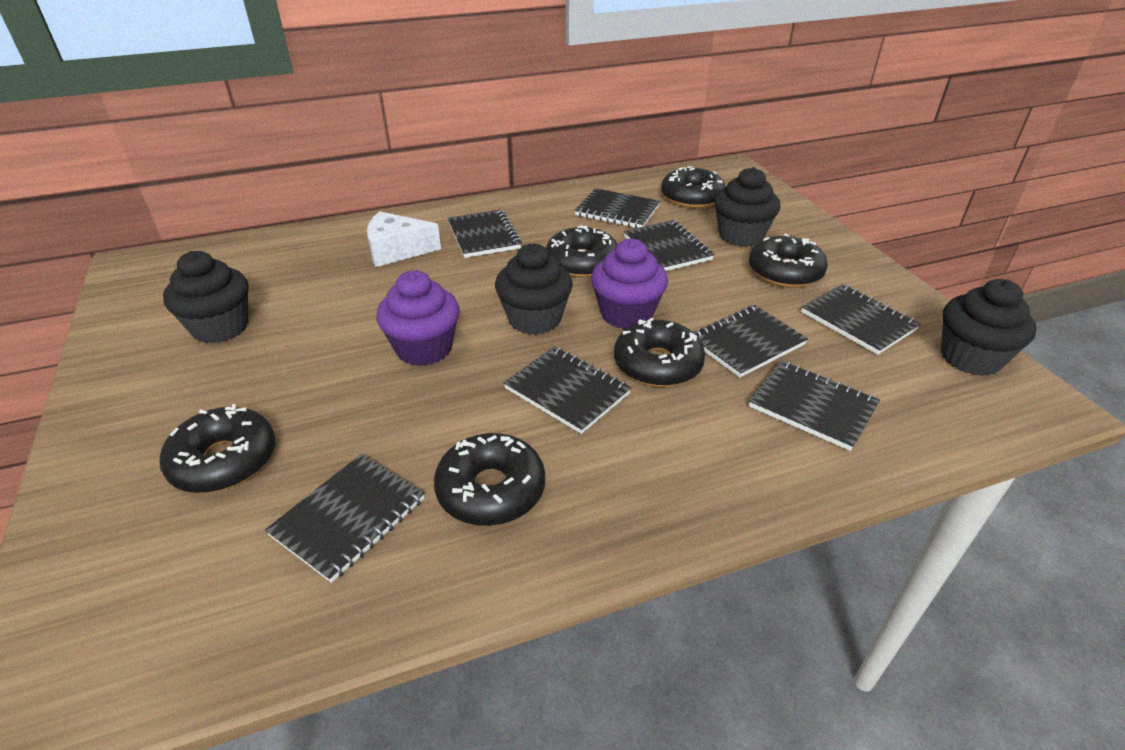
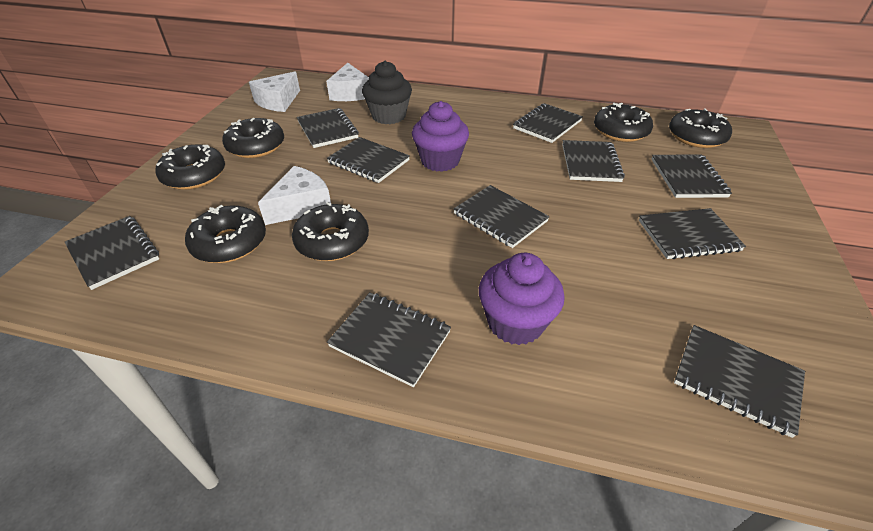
black cupcake: [163,251,248,343] [495,243,573,335] [714,167,781,247] [941,279,1037,376] = 4 -> [362,61,412,124] = 1
black notebook: [265,454,425,583] [447,209,522,258] [503,346,631,434] [575,188,660,228] [624,220,714,271] [694,305,808,378] [749,361,880,451] [801,284,920,355] = 8 -> [65,216,159,290] [297,108,359,148] [327,137,410,183] [327,293,451,387] [453,185,550,248] [513,103,583,143] [562,140,625,182] [639,208,746,259] [651,154,732,198] [674,325,805,438] = 10
white cheese: [367,211,441,267] = 1 -> [249,71,300,112] [258,166,331,225] [326,63,369,101] = 3

